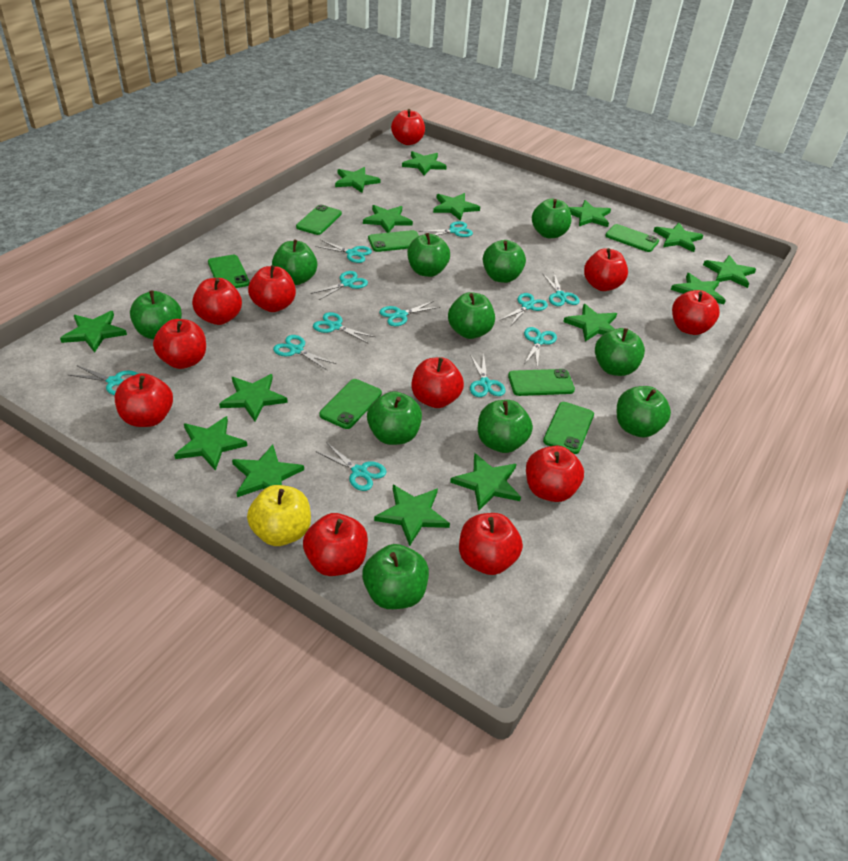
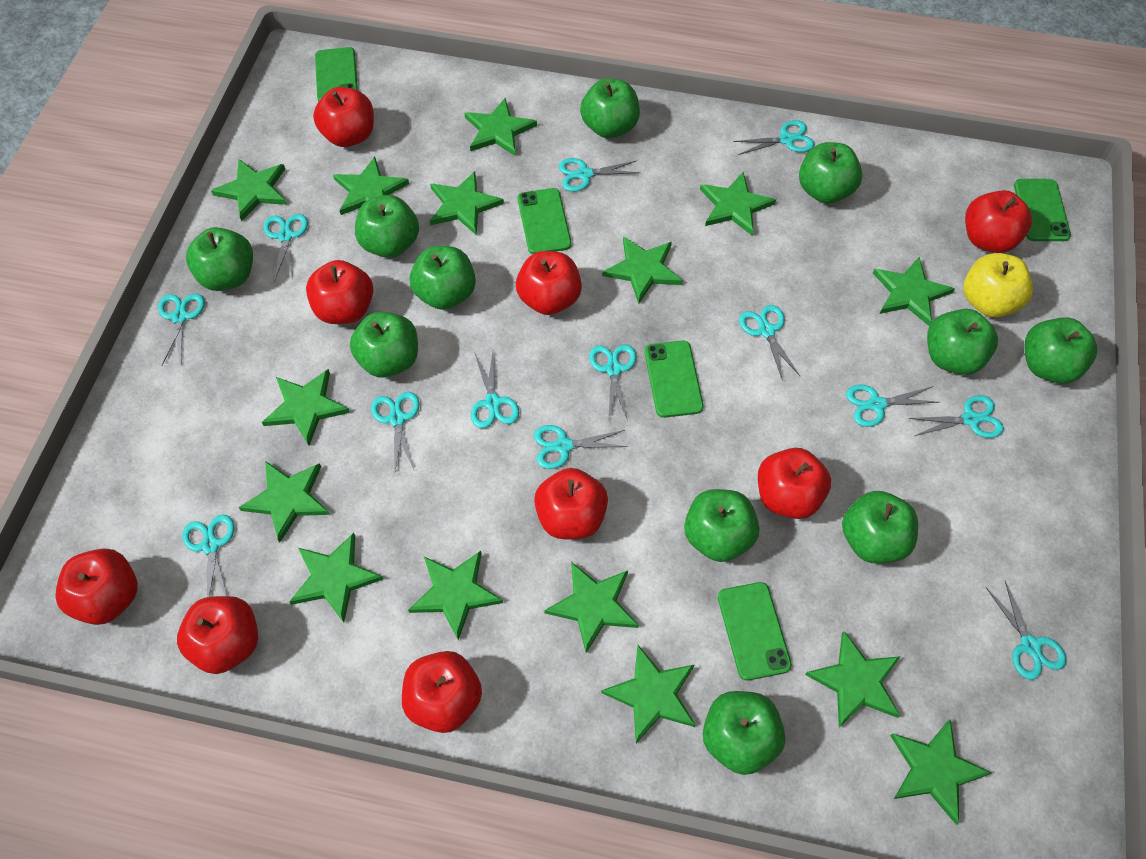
green phone: [208,255,250,288] [296,204,342,235] [319,379,382,429] [368,230,419,252] [508,369,575,396] [543,402,594,454] [605,224,659,252] = 7 -> [315,47,358,102] [518,188,571,254] [645,341,704,418] [718,582,792,681] [1014,179,1071,241] = 5
red apple: [115,373,173,427] [153,319,206,369] [192,278,242,325] [248,265,296,312] [303,513,368,576] [391,109,425,145] [411,357,464,408] [459,513,523,575] [526,446,584,502] [584,248,628,291] [672,290,720,335] = 11 -> [56,549,138,625] [177,596,258,674] [306,260,373,324] [313,87,374,147] [402,651,482,733] [516,251,582,315] [534,468,608,539] [758,448,831,519] [965,190,1032,253] = 9
turquoise scissors: [69,365,138,395] [273,335,336,370] [311,271,368,300] [313,312,375,344] [315,240,372,263] [315,442,387,491] [380,301,440,326] [419,221,473,237] [470,354,506,397] [501,293,548,325] [524,327,557,368] [542,273,580,306] = 12 -> [158,294,205,366] [182,514,235,597] [264,214,308,282] [371,391,420,471] [471,352,519,428] [534,425,628,469] [559,158,640,192] [589,344,636,420] [733,120,814,155] [739,305,800,381] [846,385,939,427] [908,395,1004,438] [986,581,1067,680] = 13

